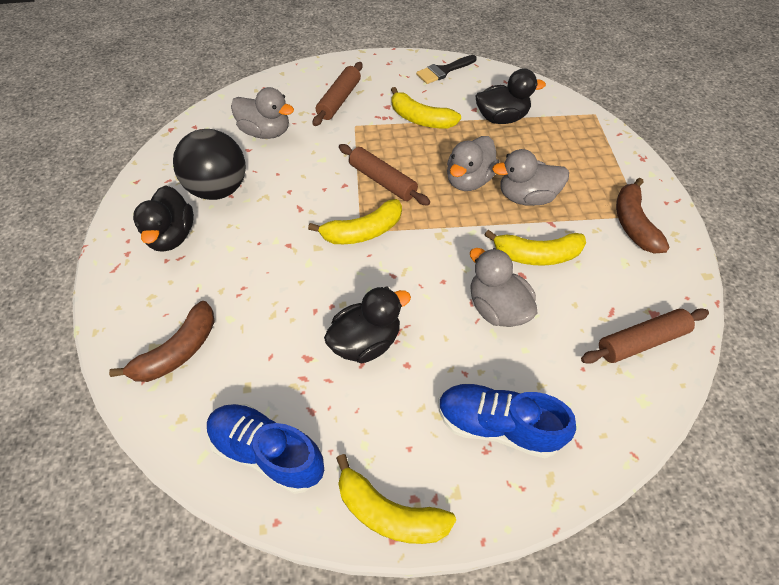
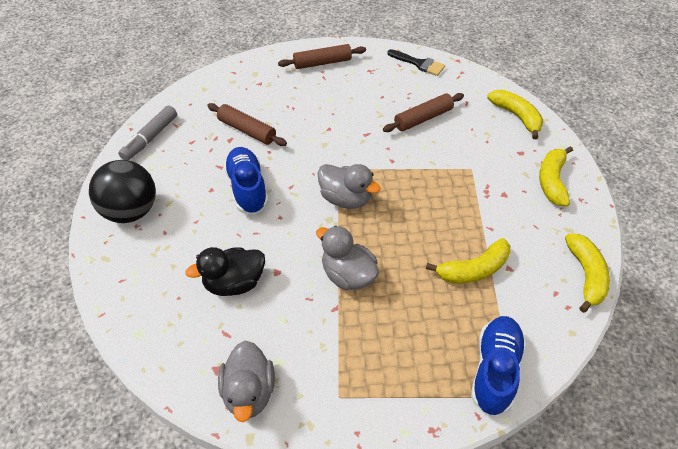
black duck: [133,185,194,252] [324,287,411,363] [476,69,546,124] = 3 -> [185,247,265,296] = 1
brown banana: [109,301,215,382] [616,178,670,253] = 2 -> none = 0
grey duck: [231,87,294,139] [447,136,499,191] [470,248,537,327] [492,149,569,206] = 4 -> [218,341,275,422] [316,226,379,290] [318,164,380,209] = 3
grey marker: none = 0 -> [118,105,177,160] = 1

